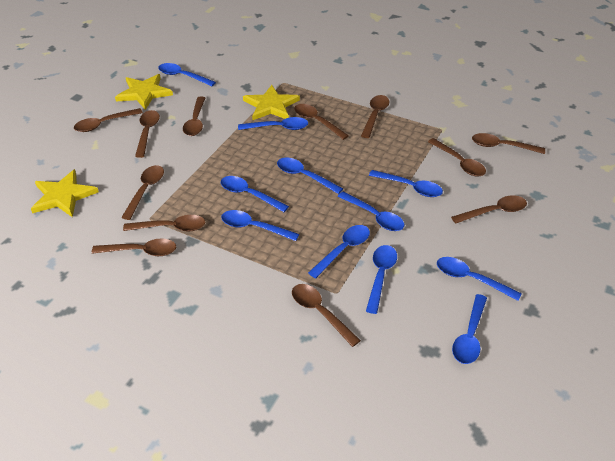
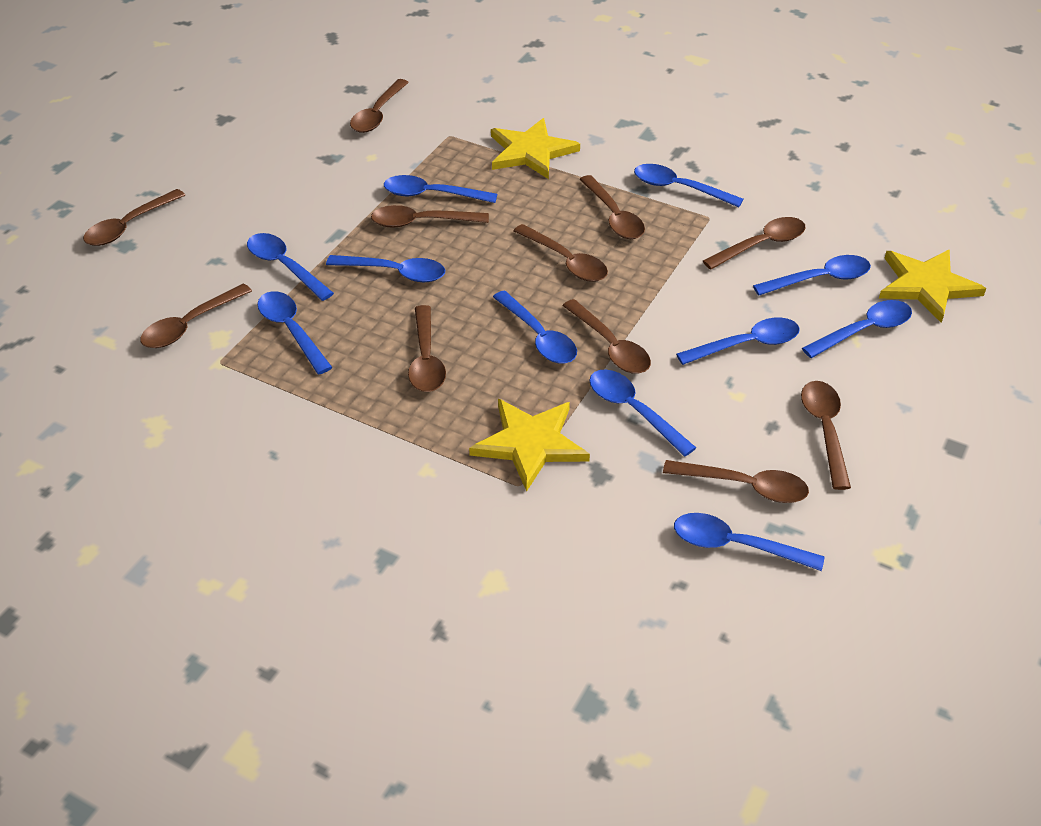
brown spoon: [74,108,143,132] [92,238,176,256] [121,165,164,220] [123,215,206,231] [135,110,160,158] [183,97,205,136] [292,284,361,347] [294,104,349,140] [361,95,389,138] [428,138,486,176] [451,195,527,224] [472,133,545,154] = 12 -> [83,189,185,246] [140,284,252,348] [350,79,409,133] [371,205,489,227] [408,305,446,392] [514,224,608,282] [562,299,651,374] [579,175,645,239] [663,460,809,503] [703,217,806,270] [801,381,851,490] = 11

